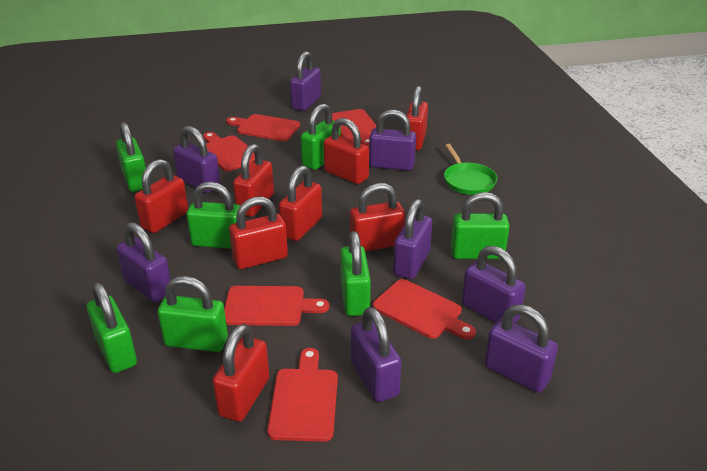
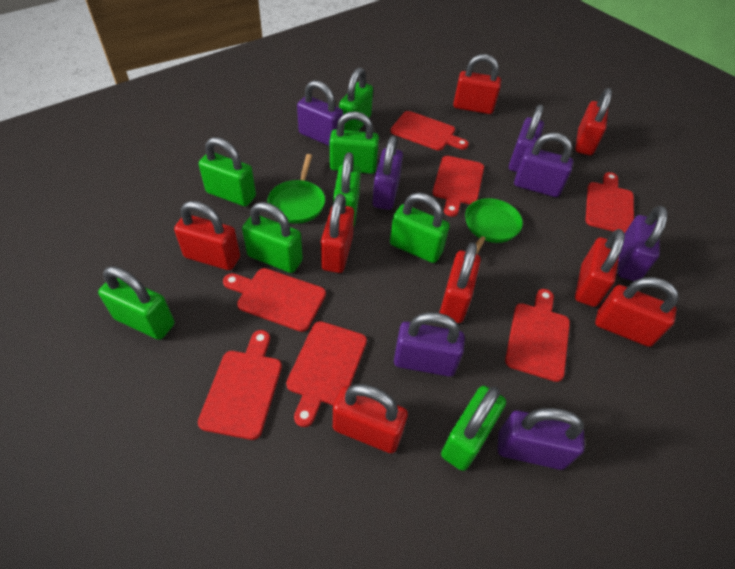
green padlock: [87,282,137,373] [116,122,146,192] [157,276,228,352] [187,182,241,249] [301,104,341,170] [340,231,371,316] [451,192,510,259] = 7 -> [98,266,175,340] [199,137,256,206] [242,202,303,273] [330,111,379,174] [333,152,361,225] [339,67,373,131] [390,193,450,263] [441,386,506,471] = 8
green pan: [444,144,497,195] = 1 -> [267,154,325,224] [465,198,523,254] = 2
purple padlock: [117,222,171,302] [173,126,220,193] [290,51,321,111] [351,307,401,402] [369,109,416,171] [393,199,432,279] [462,246,526,323] [484,304,558,393] = 8 -> [297,80,343,146] [372,136,403,210] [394,312,465,377] [498,408,585,470] [509,104,544,172] [514,133,573,197] [618,206,668,281] = 7
red cutting board: [203,132,255,171] [224,286,329,326] [226,114,300,141] [267,348,338,442] [332,109,376,147] [373,279,476,340] = 6 -> [198,330,282,440] [223,268,326,332] [286,321,367,427] [390,111,469,151] [432,156,484,217] [505,289,570,382] [586,172,634,233] = 7

